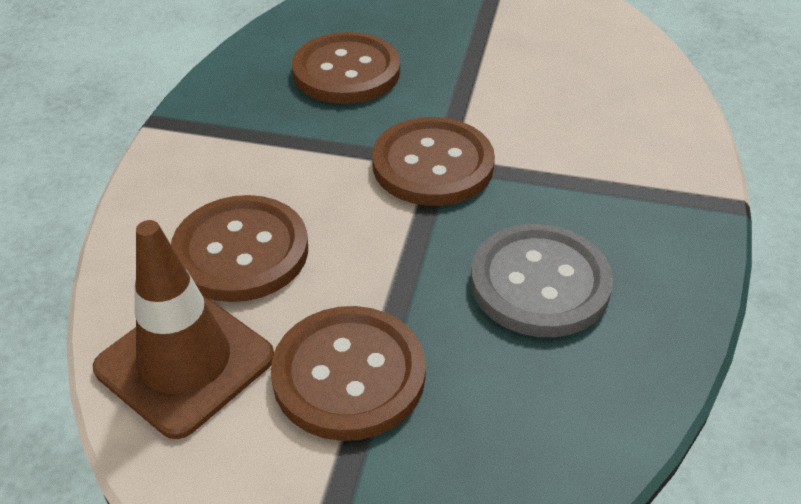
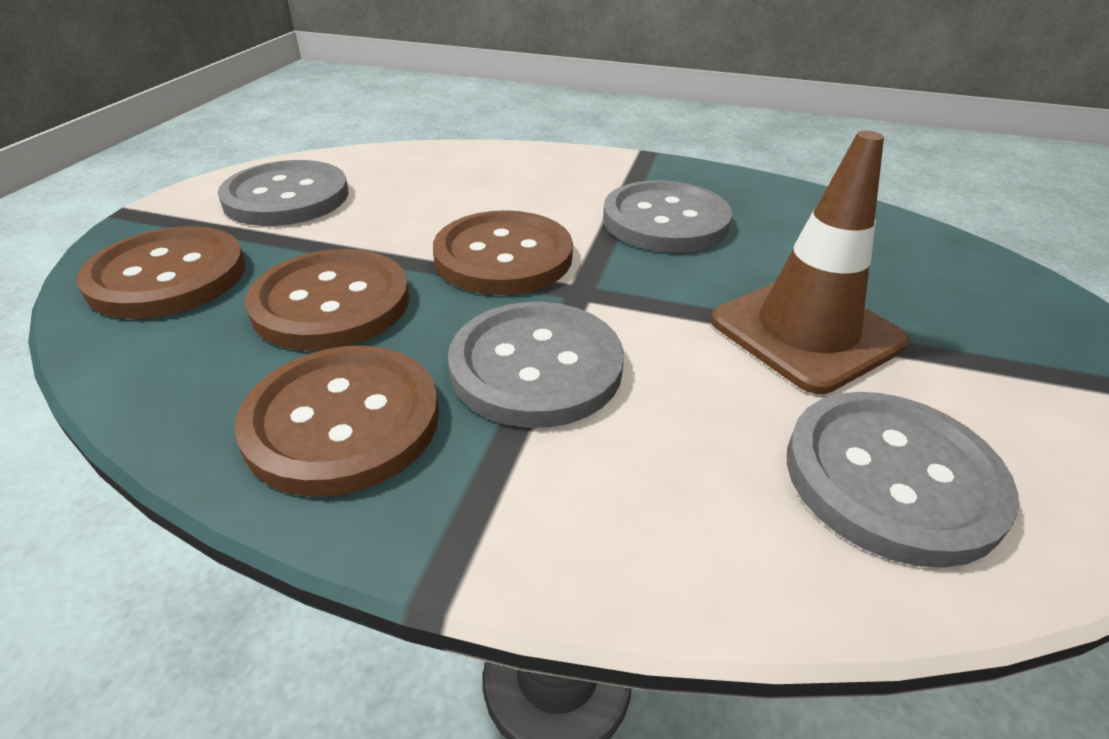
grey button: [471,224,613,337] = 1 -> [218,160,349,226] [448,302,624,428] [603,180,732,252] [787,392,1019,568] = 4

